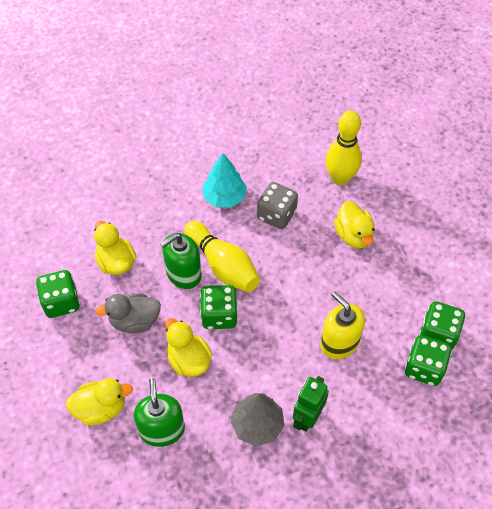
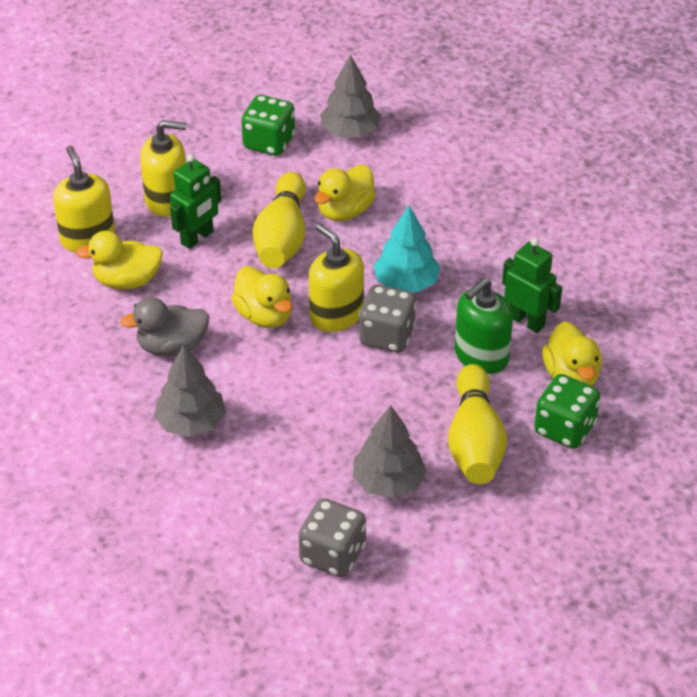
green dice: [36,270,80,318] [200,285,238,329] [405,335,452,386] [419,301,465,350] = 4 -> [241,95,295,156] [534,374,600,449] = 2
green robot: [293,376,329,432] = 1 -> [170,154,221,249] [502,238,562,333] = 2
green soap dispenser: [134,378,185,447] [160,233,202,289] = 2 -> [454,278,513,374] = 1
grey dice: [257,182,298,229] = 1 -> [299,498,366,577] [359,285,417,352] = 2
grey tree: [231,393,284,446] = 1 -> [154,345,226,437] [320,54,381,137] [353,405,427,498] = 3
yellow soap dispenser: [320,292,365,359] = 1 -> [53,146,115,252] [140,120,186,217] [309,224,364,332] = 3

